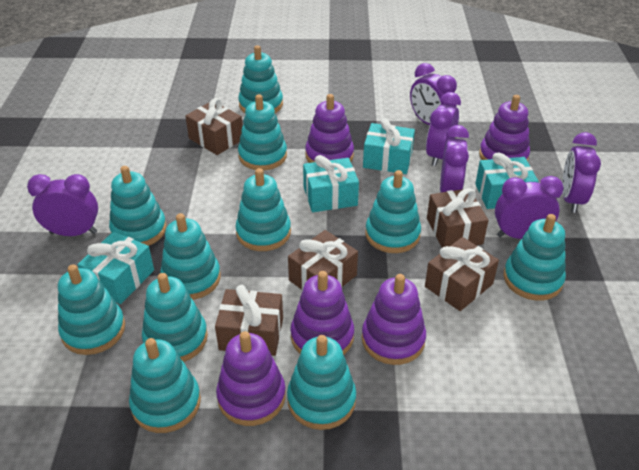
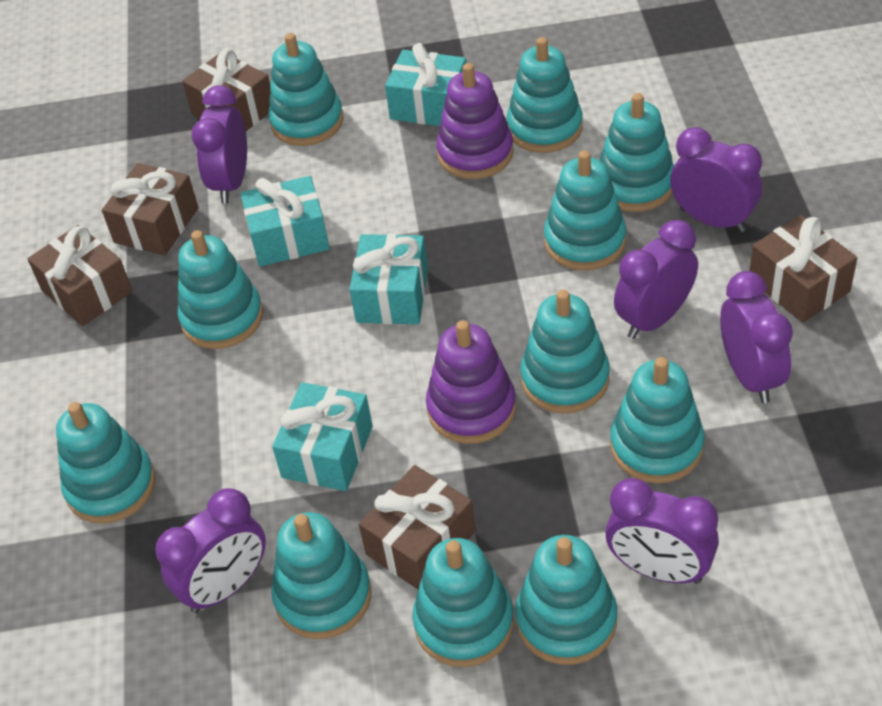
purple stacking toy: [216,331,286,426] [291,271,354,355] [305,94,354,163] [362,274,426,365] [479,95,530,161] = 5 -> [426,320,516,444] [436,63,514,179] = 2

